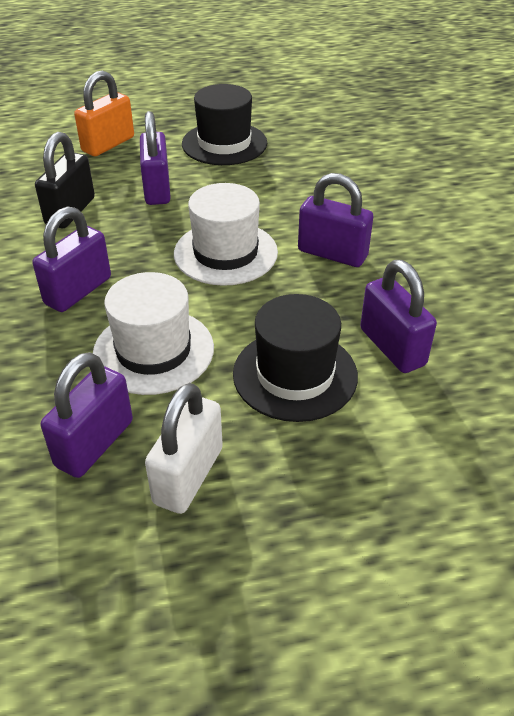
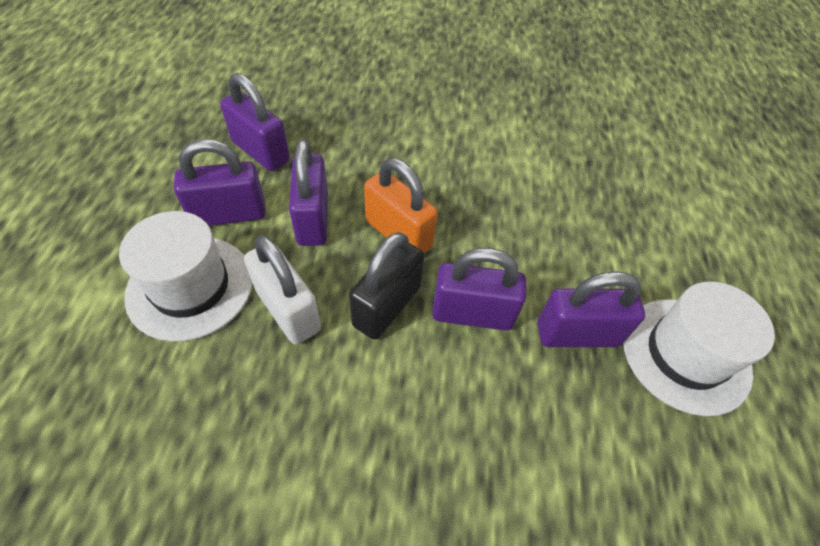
black hat: [182,84,267,165] [233,294,358,422] = 2 -> none = 0

